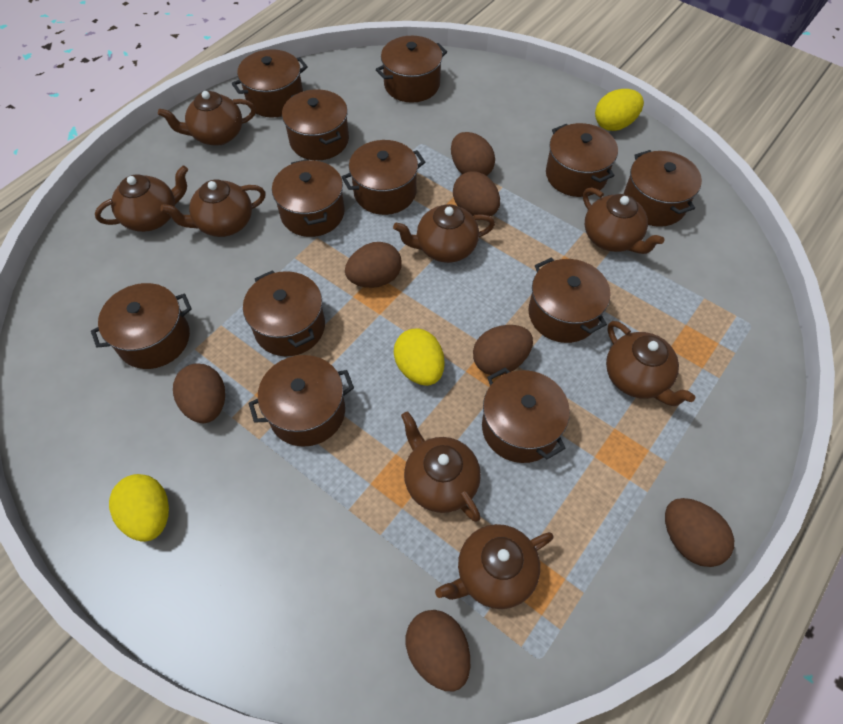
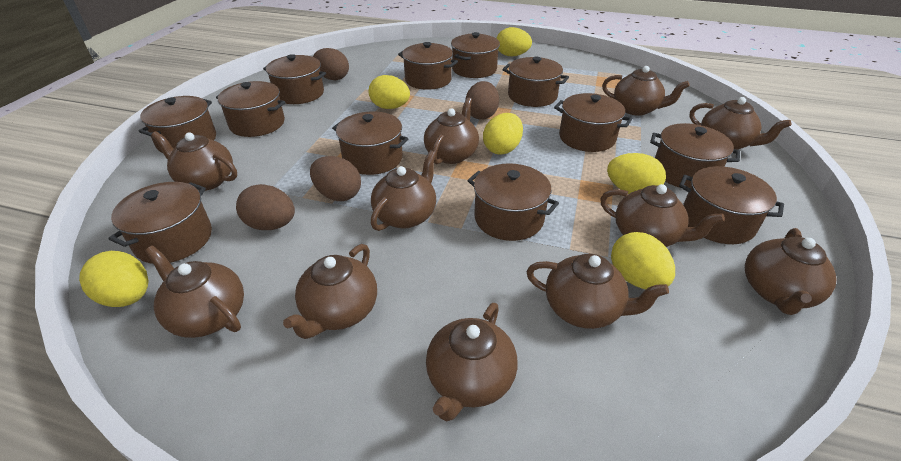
brown egg: [173,363,225,423] [345,242,402,288] [406,610,470,691] [451,132,495,176] [453,171,500,216] [473,325,533,376] [665,498,734,567] = 7 -> [236,184,295,230] [310,156,361,201] [313,48,349,80] [465,81,499,120] = 4
brown teapot: [95,166,188,232] [158,91,256,146] [160,180,266,237] [393,204,495,263] [401,411,481,522] [435,524,554,609] [583,187,665,254] [606,321,695,406] = 8 -> [145,245,244,338] [151,131,237,191] [283,244,377,339] [371,150,436,231] [424,98,479,164] [426,303,518,421] [527,254,669,329] [600,184,725,247] [602,66,690,116] [690,97,791,150] [745,228,837,315] = 11
yellow egg: [109,474,169,542] [394,329,445,386] [595,89,644,131] = 3 -> [79,251,148,307] [368,75,410,109] [483,113,523,155] [496,27,532,56] [607,153,666,194] [611,232,675,289] = 6

